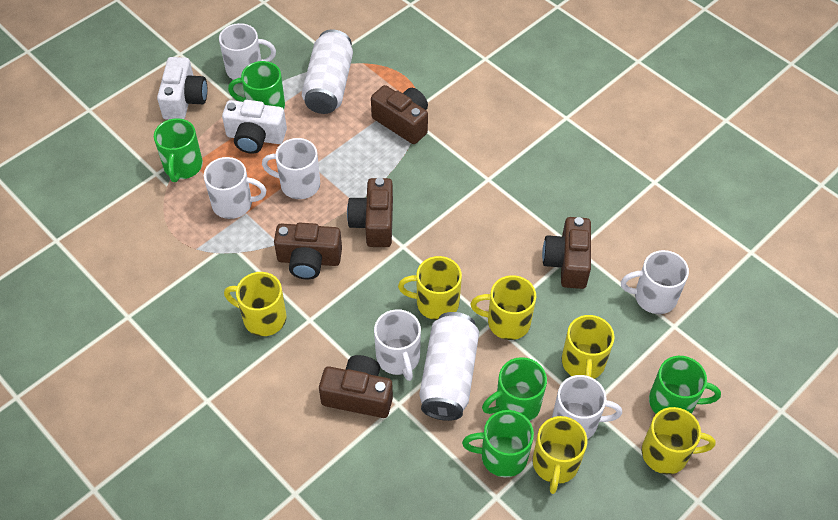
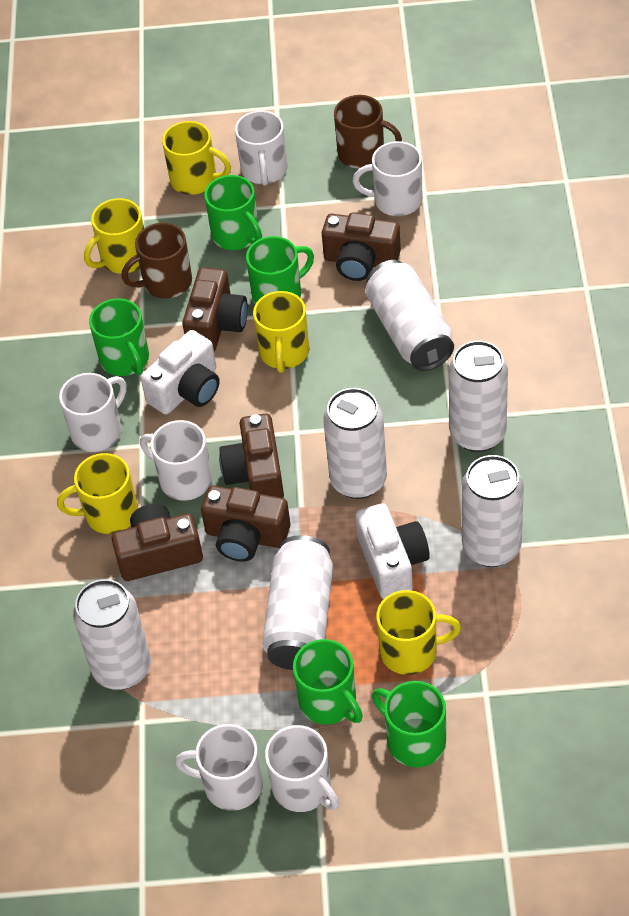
brown mug: none = 0 -> [121,223,192,299] [334,95,402,169] = 2
white can: [302,29,353,114] [419,312,479,421] = 2 -> [73,579,151,690] [262,535,333,670] [323,388,387,499] [365,260,454,371] [449,341,508,452] [461,455,524,567] = 6
yellow mug: [224,272,287,336] [398,256,462,320] [470,275,536,340] [533,416,587,494] [562,315,615,379] [642,407,716,474] = 6 -> [57,453,138,534] [84,198,144,274] [162,121,231,195] [253,291,309,373] [376,590,461,675] = 5

